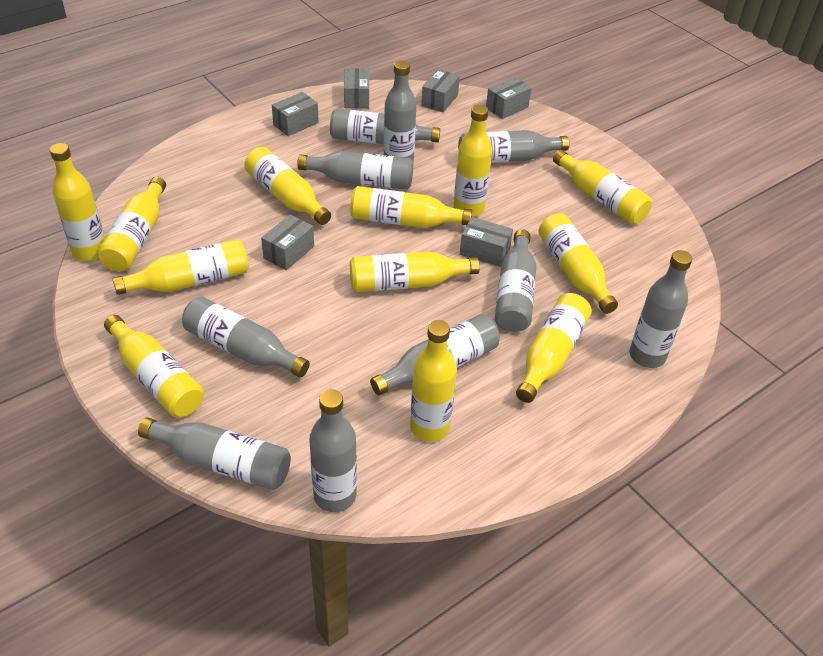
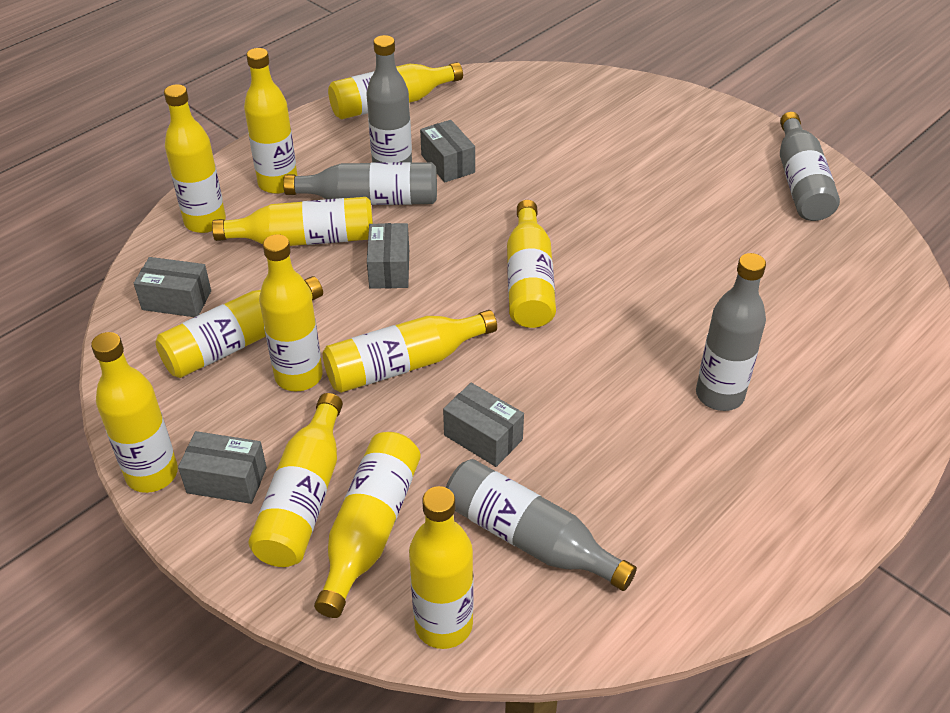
grey bottle: [138,417,291,490] [182,297,310,378] [297,151,413,190] [309,389,357,512] [330,108,440,144] [370,314,500,395] [384,61,417,162] [458,130,569,163] [495,229,536,332] [629,250,692,368] = 10 -> [283,162,437,205] [366,35,412,163] [446,459,637,591] [696,253,766,411] [780,112,840,221] = 5
grey box: [261,214,314,270] [272,92,319,136] [344,68,369,109] [421,69,460,113] [460,217,513,267] [486,77,532,119] = 6 -> [134,257,211,317] [178,431,267,504] [367,223,409,289] [420,120,475,183] [443,383,524,467] = 5

